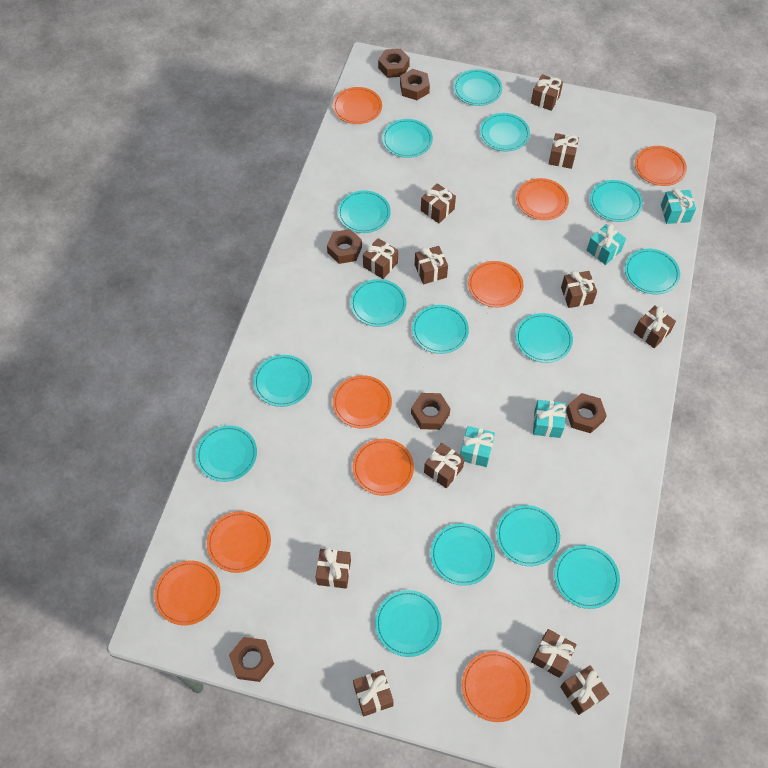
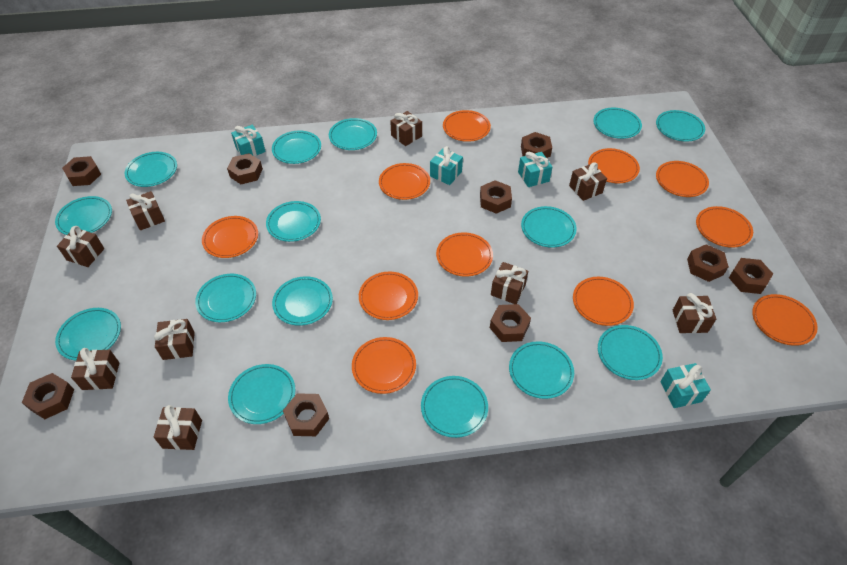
brown gift: [316,548,351,589] [353,670,394,716] [363,238,398,279] [415,246,448,284] [421,183,456,223] [424,443,465,488] [531,74,563,111] [531,629,577,678] [549,133,579,169] [560,665,610,715] [561,271,597,308] [634,306,676,348] = 12 -> [57,226,104,267] [71,348,120,390] [126,191,165,230] [154,319,195,360] [154,405,202,450] [390,111,422,146] [491,262,528,304] [569,162,607,201] [673,293,716,333] = 9
brown nut: [229,637,274,682] [327,229,362,264] [378,49,410,78] [400,69,430,100] [411,393,450,430] [566,393,607,433] = 6 -> [22,373,74,419] [62,156,101,186] [227,153,263,184] [283,393,329,436] [480,180,512,214] [490,304,531,342] [521,132,552,158] [687,244,729,282] [729,258,773,294] = 9
orange plate: [154,561,220,625] [207,511,271,573] [333,87,382,124] [333,375,392,429] [353,439,414,496] [462,651,531,722] [468,261,524,307] [516,178,569,220] [635,146,687,186] = 9 -> [202,216,258,258] [352,337,416,394] [359,272,418,320] [379,163,430,200] [436,232,493,277] [443,110,491,142] [573,277,634,326] [588,148,640,183] [656,161,709,197] [696,206,753,248] [752,294,818,346] = 11

